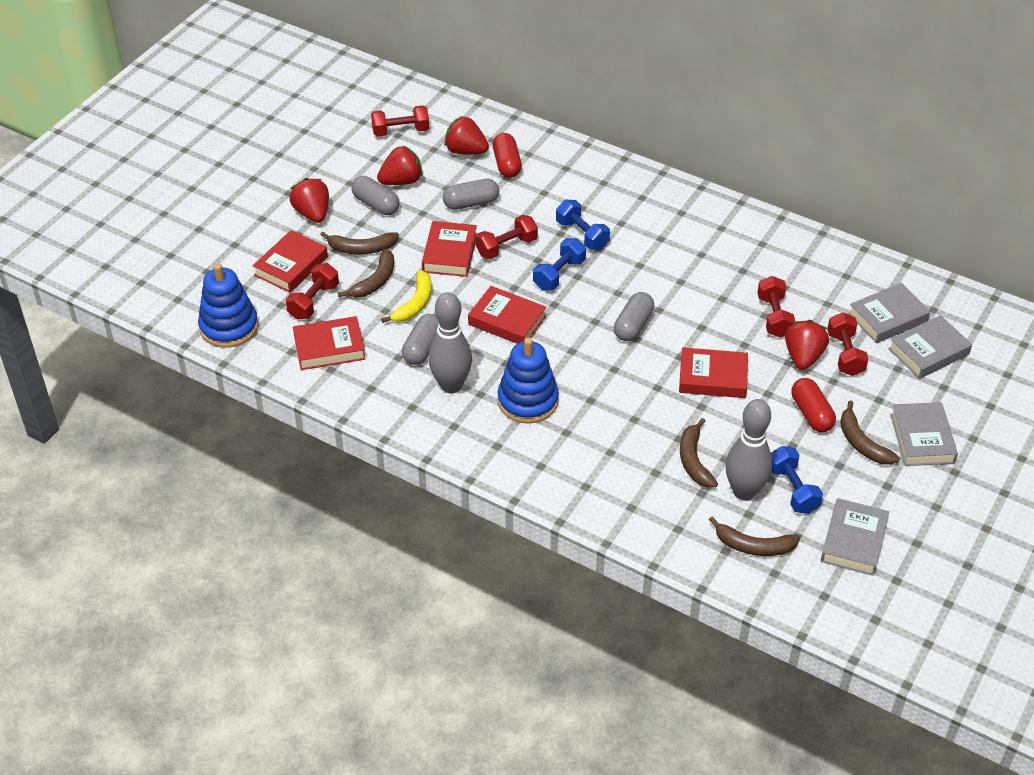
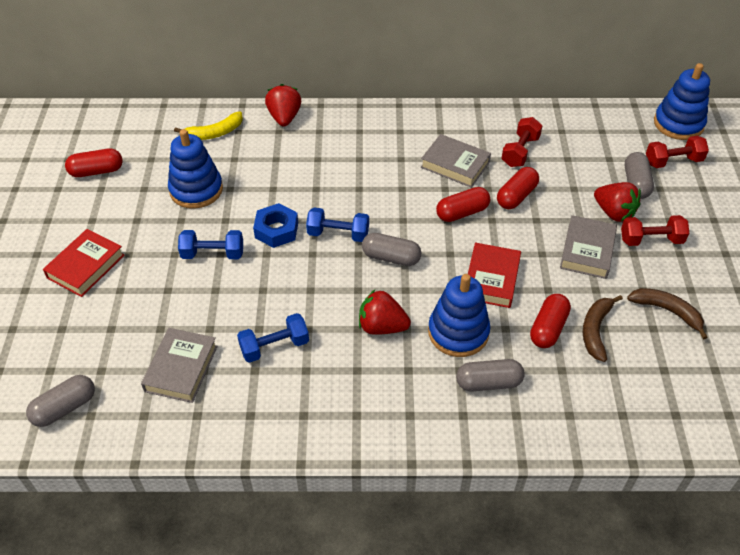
blue nut: none = 0 -> [253,203,298,248] = 1
blue stacking toy: [198,263,258,348] [497,337,559,424] = 2 -> [168,129,223,209] [428,274,490,357] [654,63,710,140] = 3
brown banana: [320,232,399,254] [338,249,394,298] [680,418,718,488] [709,516,800,556] [840,401,900,465] = 5 -> [583,295,623,362] [627,288,708,339] = 2
grey book: [821,498,889,576] [848,283,930,343] [888,315,972,379] [890,402,958,466] = 4 -> [141,328,218,403] [421,134,491,188] [560,215,617,279] = 3
grey bowling pin: [428,292,472,393] [725,399,772,501] = 2 -> none = 0
red book: [253,230,328,293] [293,316,366,370] [422,221,477,277] [468,286,547,344] [679,347,748,398] = 5 -> [43,229,125,297] [468,243,521,308] = 2
red capsule: [493,133,522,178] [791,378,836,432] = 2 -> [65,148,123,177] [436,187,490,222] [497,167,539,209] [530,294,571,348] = 4
red dumbbell: [286,263,339,320] [371,105,429,137] [476,215,538,259] [757,276,795,338] [827,312,868,376] = 5 -> [501,117,543,167] [621,215,689,246] [646,136,709,168] = 3
red strawberry: [290,178,329,223] [377,145,423,185] [444,116,489,155] [785,320,829,370] = 4 -> [265,84,301,126] [359,290,411,335] [594,182,641,222] = 3

